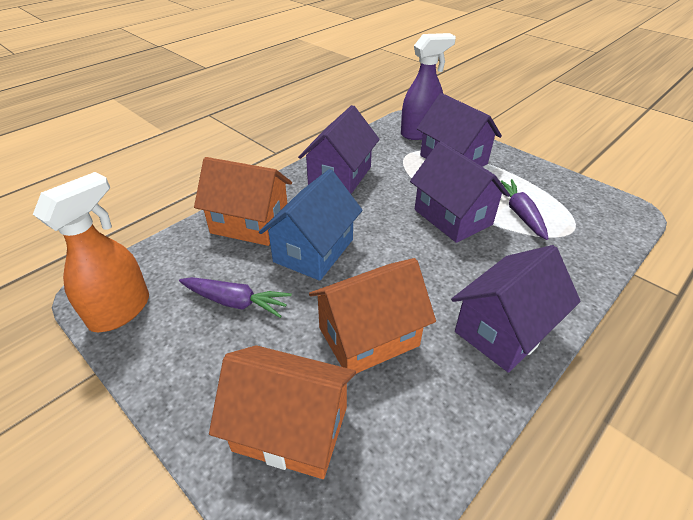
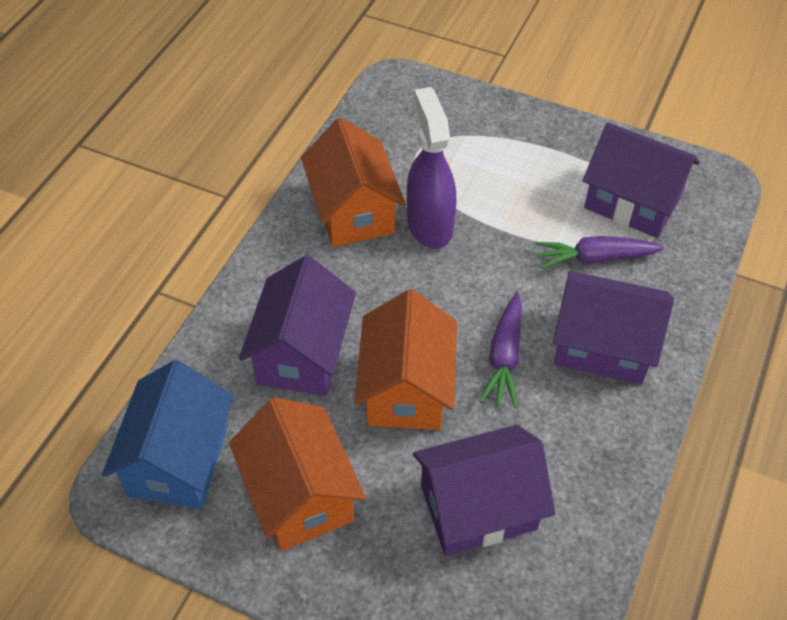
orange spray bottle: [33,172,149,332] = 1 -> none = 0

